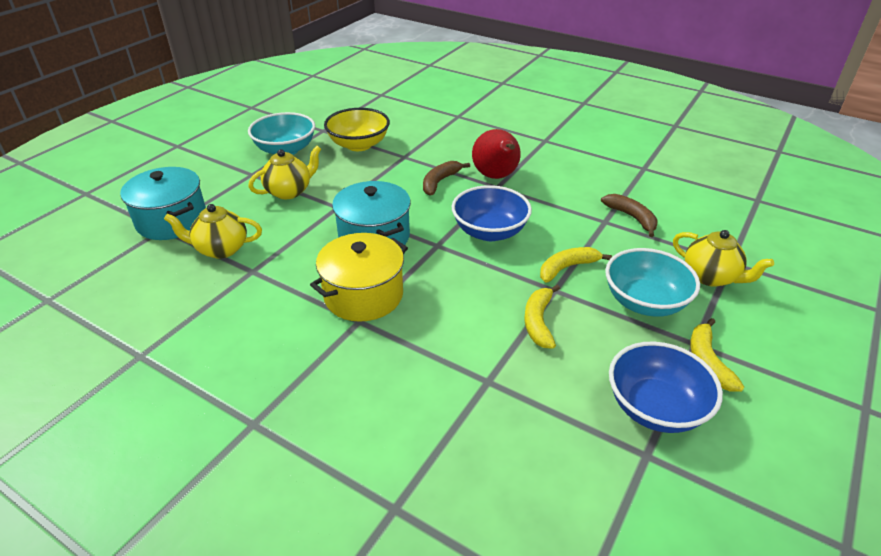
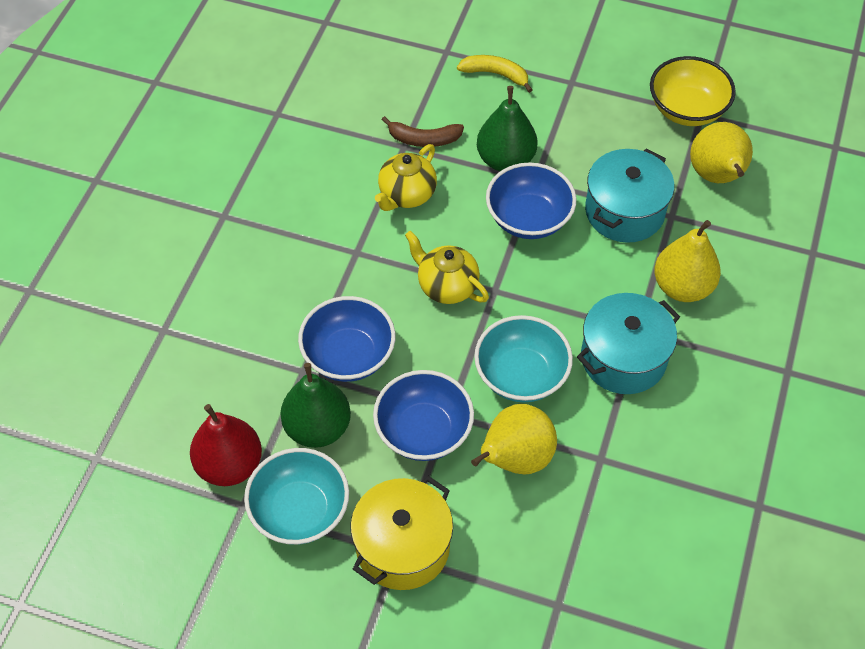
blue bowl: [452,185,532,241] [609,341,723,433] = 2 -> [298,296,395,382] [373,370,474,461] [486,162,577,239] = 3
brown banana: [423,161,470,195] [601,194,658,237] = 2 -> [382,116,464,147] = 1
green pear: none = 0 -> [280,363,351,448] [477,86,538,171] = 2
yellow banana: [524,285,560,349] [540,247,612,283] [690,318,744,392] = 3 -> [457,55,533,93] = 1
yellow pear: none = 0 -> [471,404,557,475] [654,220,721,302] [690,122,753,183] = 3
yellow teapot: [164,204,262,259] [248,146,321,199] [673,230,774,287] = 3 -> [375,144,437,211] [405,231,489,304] = 2

